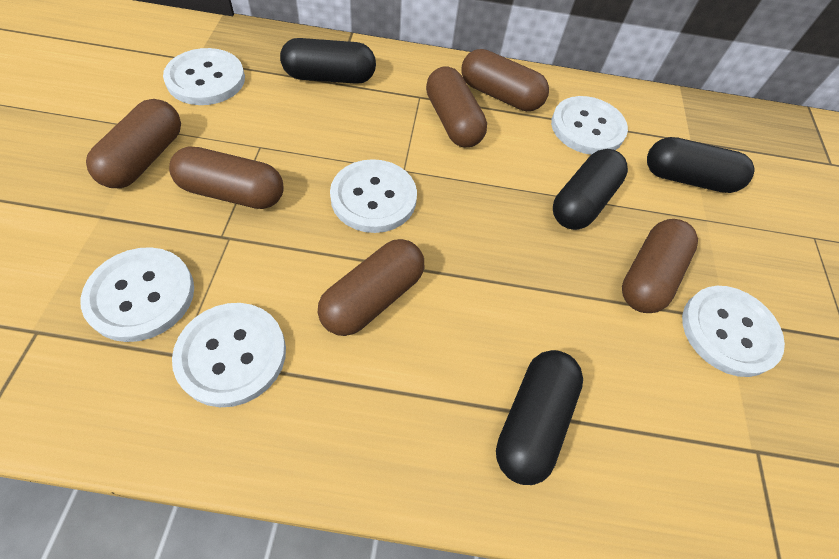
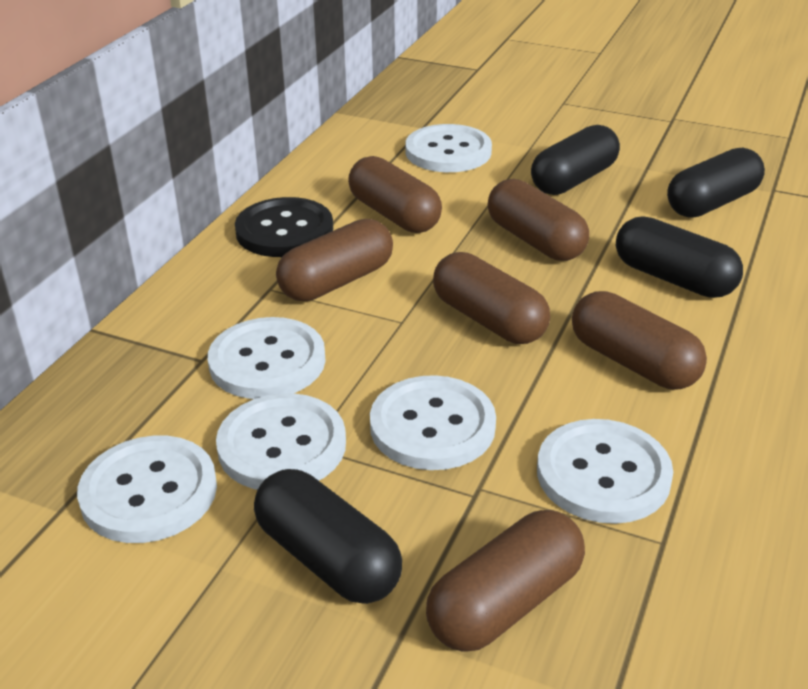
black button: none = 0 -> [235,197,333,257] = 1

